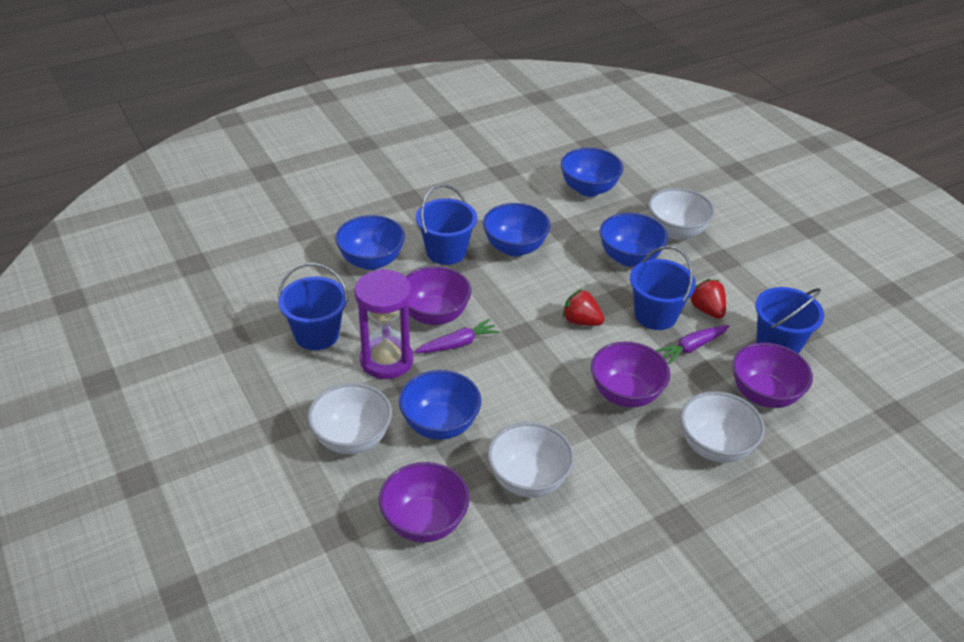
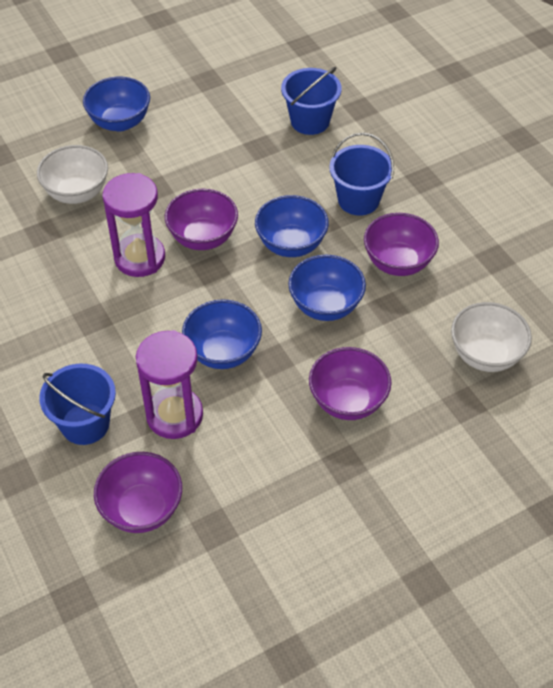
blue bowl: [335,215,405,270] [399,370,481,440] [483,203,551,257] [560,148,623,197] [599,213,668,267] = 5 -> [83,77,150,131] [182,299,262,369] [255,195,329,257] [288,255,366,321] = 4
blue bucket: [278,263,348,350] [416,184,477,265] [630,246,696,330] [755,287,824,354] = 4 -> [39,364,116,445] [281,67,341,135] [329,132,394,216] = 3
purple carrot: [414,319,499,353] [655,325,729,364] = 2 -> none = 0
purple hourglass: [354,269,413,379] = 1 -> [103,173,165,277] [136,330,203,439] = 2
red strawberry: [562,289,604,326] [689,279,726,319] = 2 -> none = 0
white bowl: [308,383,392,454] [488,422,574,498] [648,188,715,240] [680,391,765,463] = 4 -> [37,145,108,204] [451,302,532,372] = 2

